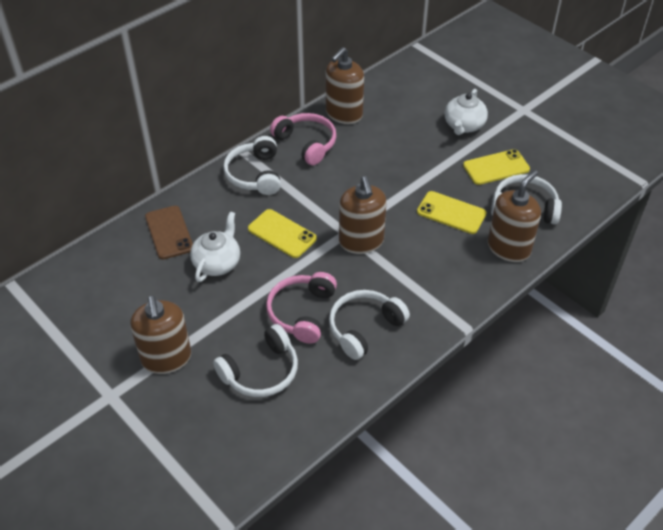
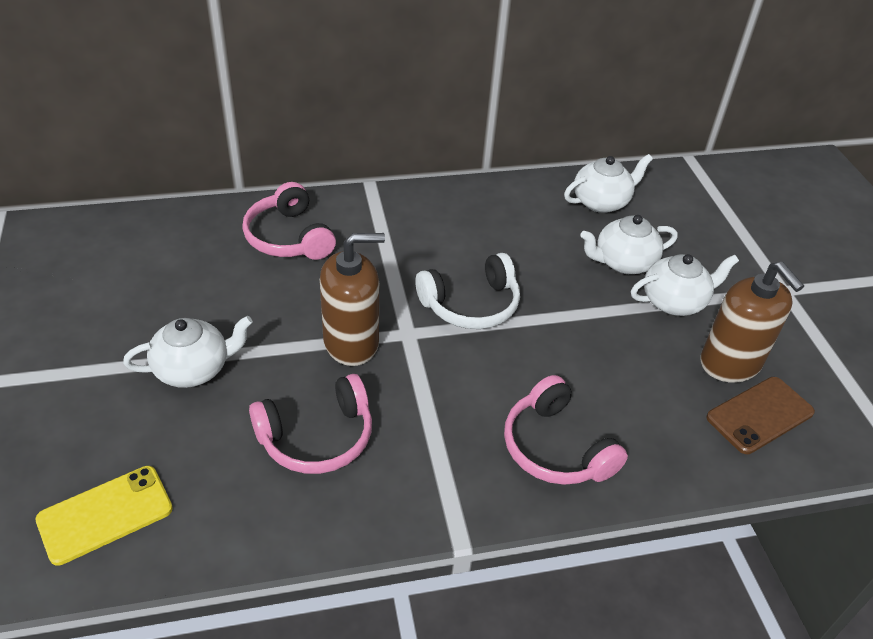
brown soap dispenser: [130,295,191,374] [326,47,364,124] [339,176,387,254] [488,170,541,262] = 4 -> [320,233,385,366] [700,262,804,383] = 2
pink headphones: [266,272,337,344] [270,113,336,165] = 2 -> [242,182,336,260] [249,374,372,474] [504,375,628,485] = 3
white headphones: [213,324,298,397] [223,136,281,195] [329,290,410,360] [491,174,562,224] = 4 -> [416,253,520,329] = 1
white teapot: [190,212,240,282] [445,89,488,135] = 2 -> [123,316,253,388] [564,154,653,213] [580,215,678,274] [631,254,739,316] = 4
yellow phone: [248,209,317,258] [417,191,487,234] [463,149,530,185] = 3 -> [35,466,173,566] = 1

